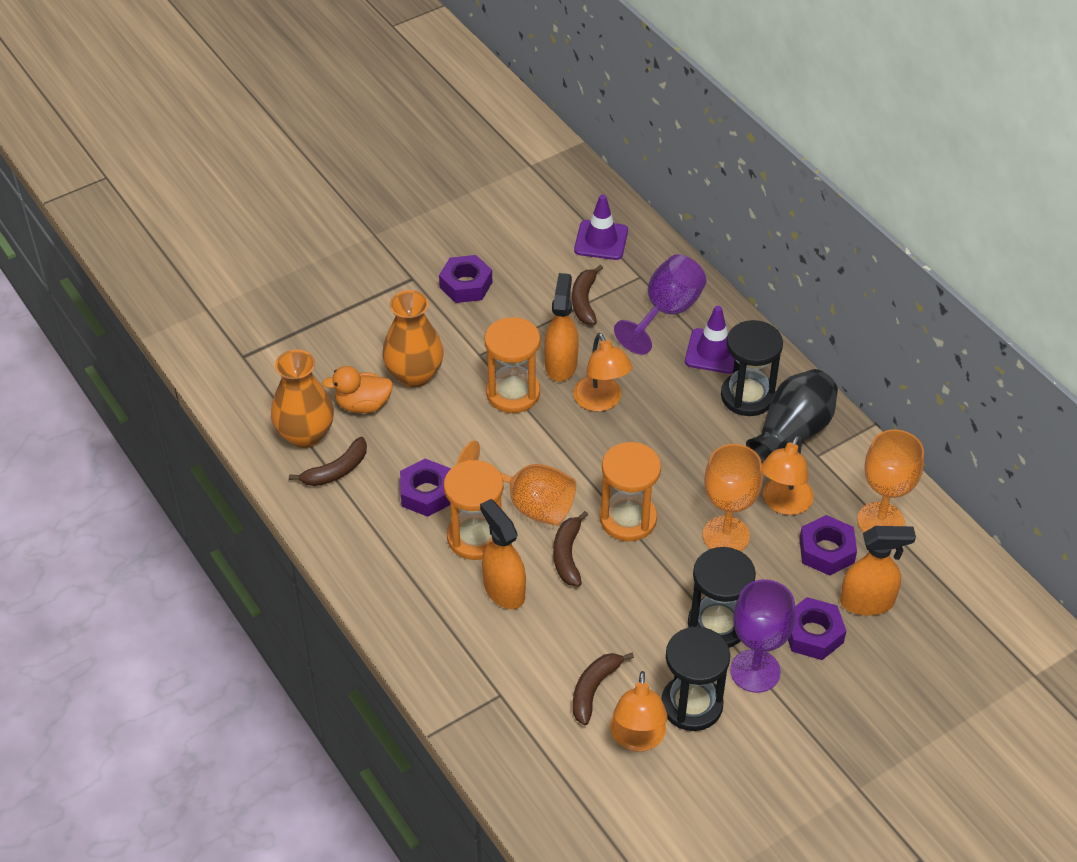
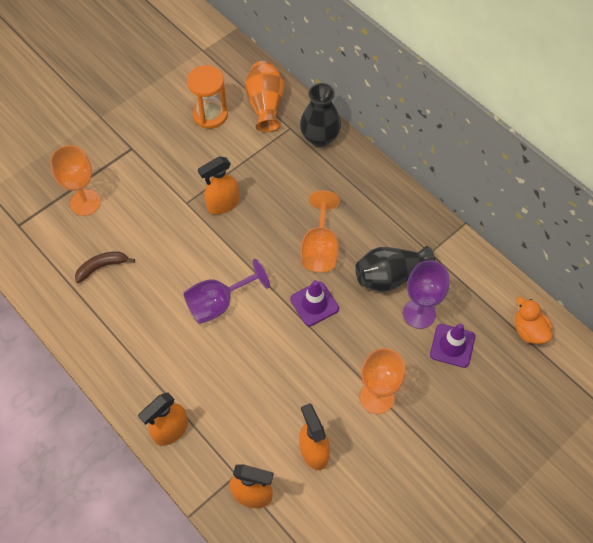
black hourglass: [661,627,730,731] [688,547,756,648] [721,320,783,416] = 3 -> none = 0
black vase: [746,369,838,463] = 1 -> [300,83,341,147] [355,246,436,292] = 2
brown banana: [289,437,367,486] [553,511,588,586] [572,265,603,325] [573,653,634,725] = 4 -> [75,251,135,283] = 1
orange hourglass: [444,460,503,560] [484,317,540,413] [600,442,661,541] = 3 -> [187,65,228,129] = 1
orange lamp: [573,333,632,412] [610,671,668,752] [762,435,814,515] = 3 -> none = 0
orange spray bottle: [480,499,526,609] [544,273,579,382] [840,526,916,615] = 3 -> [138,393,188,446] [198,156,239,215] [229,464,274,508] [299,403,330,470] = 4
orange vase: [271,349,334,448] [382,290,443,387] = 2 -> [245,61,284,132] = 1
purple nut: [400,459,451,517] [439,255,492,303] [788,597,846,660] [799,515,857,576] = 4 -> none = 0

